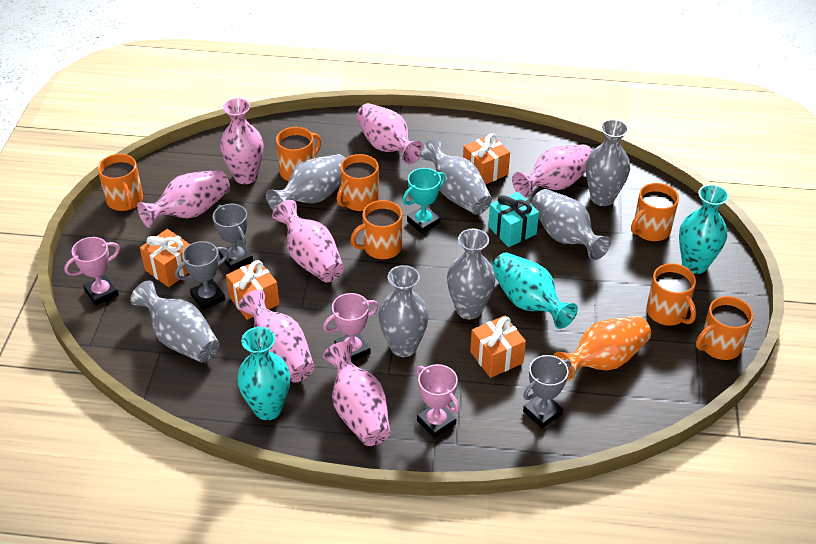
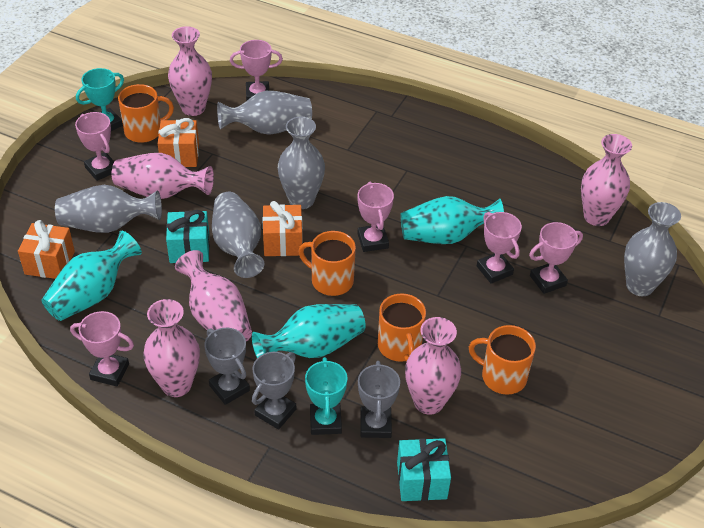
grey vase: [130,280,220,363] [266,154,345,211] [379,265,429,357] [420,139,492,215] [447,229,496,319] [532,189,611,260] [586,119,630,206] = 7 -> [55,185,162,233] [212,192,264,278] [217,91,312,135] [278,117,325,209] [624,202,681,296] = 5
orange gift: [140,229,190,287] [226,260,280,320] [463,133,510,185] [470,316,526,378] = 4 -> [18,220,75,279] [158,118,199,167] [262,201,303,256] = 3
orange mug: [97,154,143,211] [276,127,321,181] [337,154,379,211] [350,200,403,259] [631,183,679,241] [646,263,696,326] [696,296,753,360] = 7 -> [118,84,174,143] [298,231,356,296] [378,293,426,362] [469,325,536,395] = 4
orange vase: [554,316,651,381] = 1 -> none = 0
pink trophy: [64,237,120,306] [323,293,378,362] [416,364,460,438] = 3 -> [70,311,134,386] [75,112,114,181] [230,40,283,101] [357,182,394,252] [477,212,522,284] [529,222,583,294] = 6
pink vase: [137,170,230,228] [220,98,263,184] [238,290,314,383] [272,200,344,282] [323,342,390,446] [356,103,423,164] [512,144,593,198] = 7 -> [112,153,214,199] [143,299,200,397] [168,26,212,116] [175,250,252,342] [405,317,461,415] [581,134,632,226] = 6
turquoise gift: [488,192,539,247] = 1 -> [166,210,210,263] [397,438,451,501] = 2
turquoise trophy: [402,168,446,234] = 1 -> [76,68,124,131] [305,357,348,435] = 2

